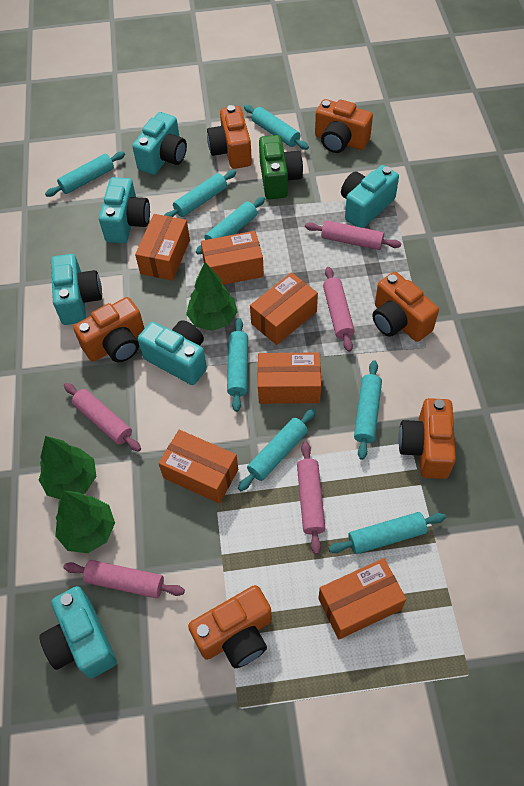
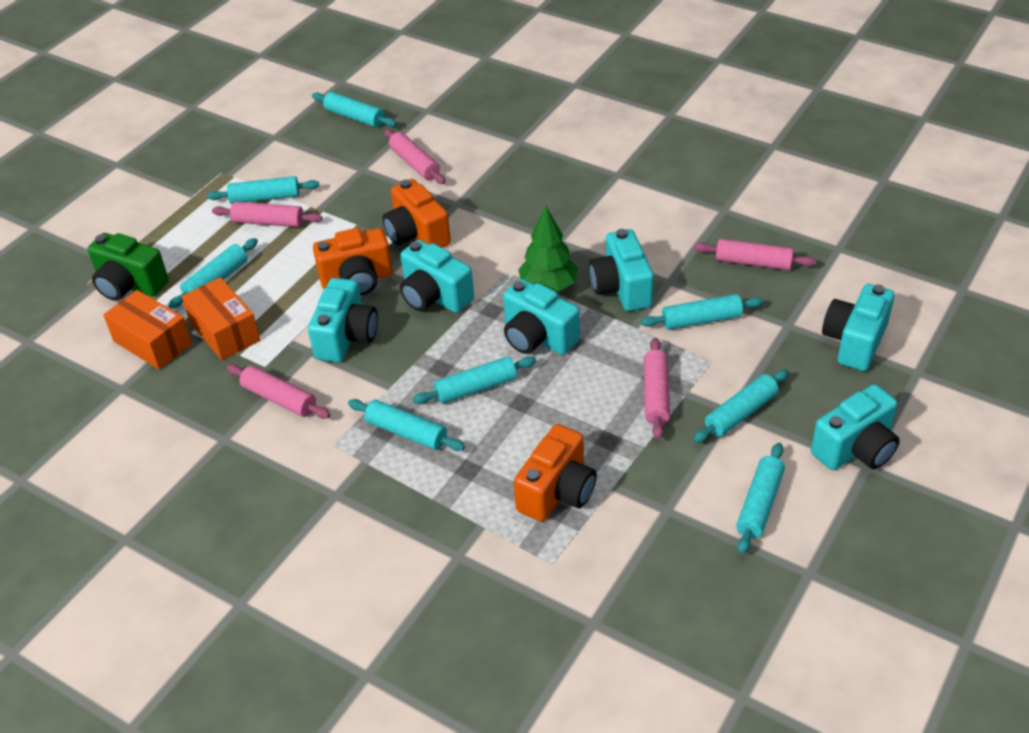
green tree: [39,436,96,499] [55,491,115,553] [186,262,237,331] = 3 -> [518,206,578,292] = 1
orange box: [135,214,190,281] [158,430,239,504] [201,231,264,285] [250,272,318,345] [258,352,321,404] [318,558,407,640] = 6 -> [103,290,192,369] [182,277,260,360] = 2
orange camera: [73,297,145,362] [188,585,272,668] [207,105,252,169] [315,99,373,153] [372,272,439,342] [398,398,456,479] = 6 -> [313,228,393,296] [383,179,451,248] [514,424,597,522] = 3

